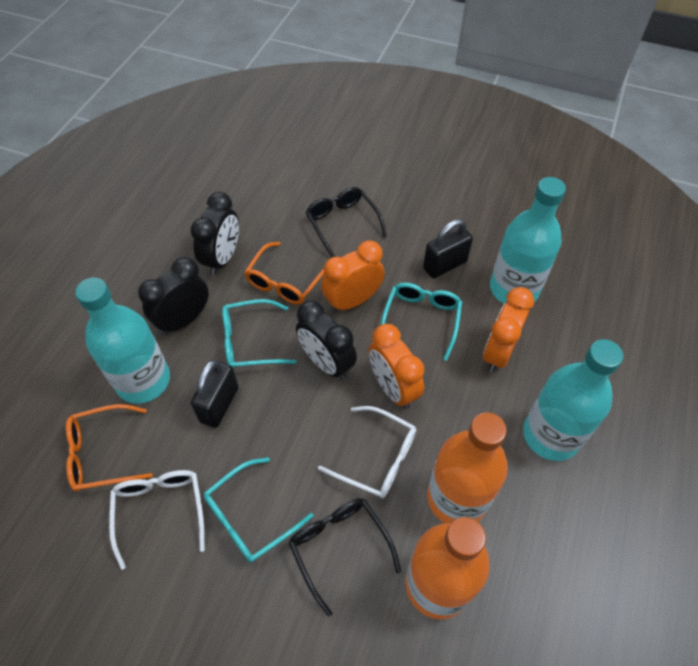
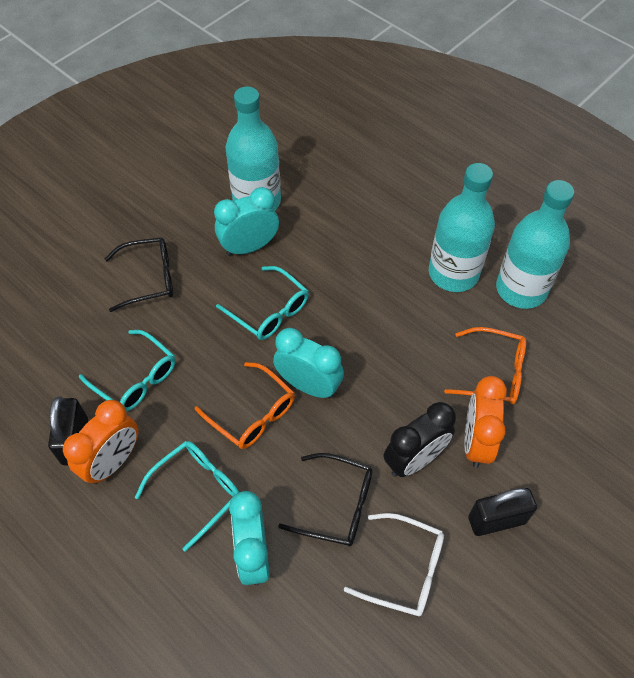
black clock: [138,257,209,335] [191,192,239,275] [296,300,357,380] = 3 -> [384,402,456,477] = 1
orange bottle: [405,517,490,619] [427,412,508,523] = 2 -> none = 0
orange clock: [321,240,385,313] [369,324,424,409] [483,287,534,372] = 3 -> [63,400,138,484] [464,376,507,468] = 2
turquoise clock: none = 0 -> [214,187,279,256] [229,491,270,585] [273,328,344,398] = 3
white glasses: [109,470,205,570] [318,406,416,498] = 2 -> [344,513,444,616] = 1

